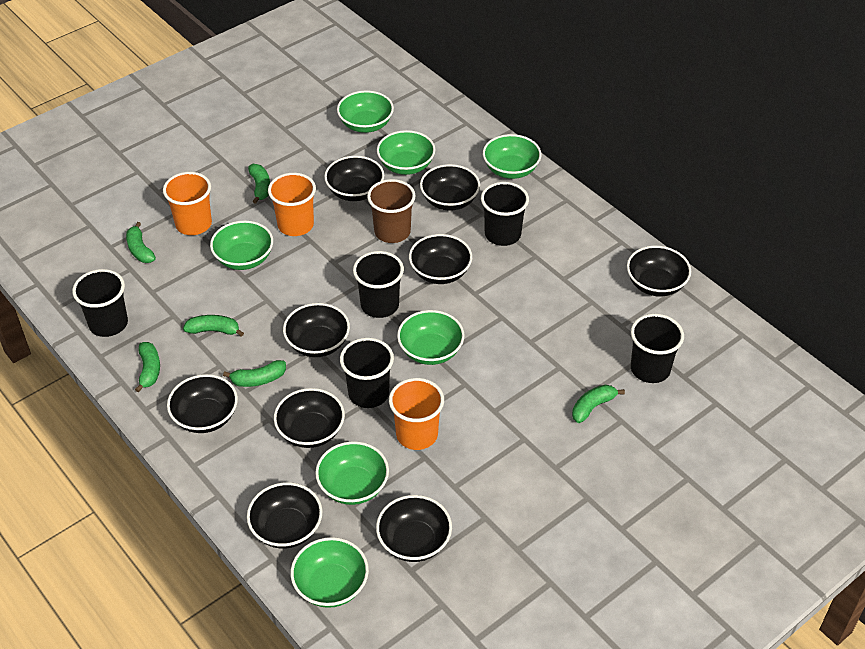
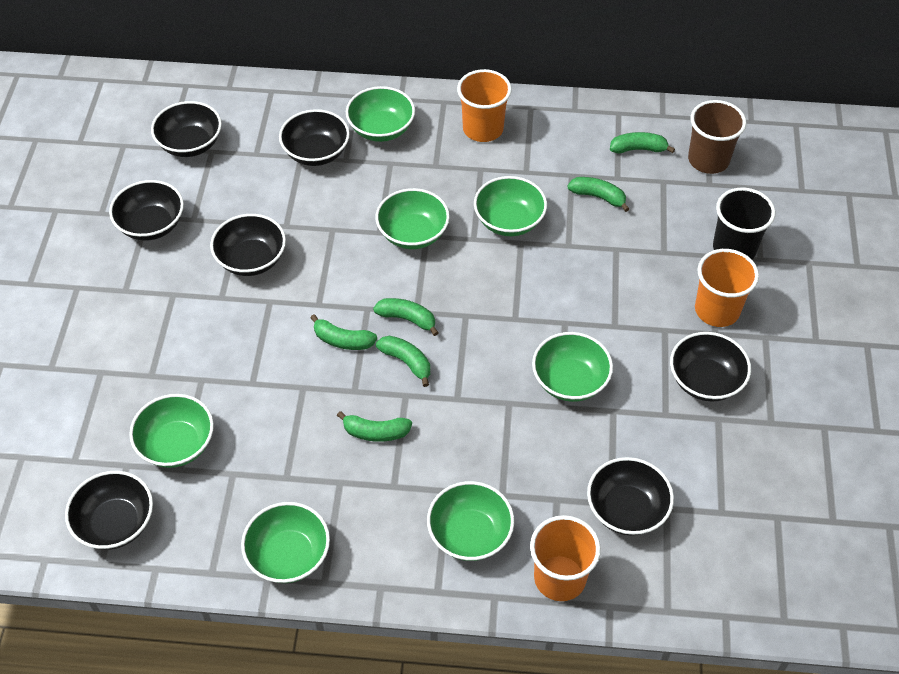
black bowl: [167,374,238,433] [247,482,322,549] [274,388,345,448] [283,303,350,357] [324,156,384,201] [376,495,452,562] [409,234,472,284] [420,164,480,211] [627,246,691,296] = 9 -> [65,471,153,550] [109,180,184,241] [151,101,222,157] [210,214,286,276] [279,109,350,166] [587,457,674,536] [670,332,751,402] = 7
black cup: [72,269,128,337] [340,338,394,408] [353,251,404,318] [481,182,529,246] [631,314,684,383] = 5 -> [713,188,776,259] = 1

